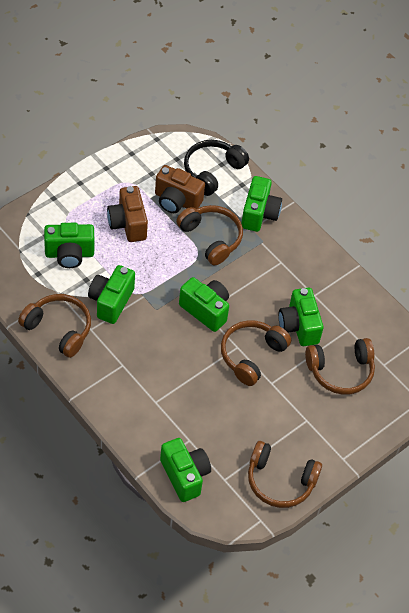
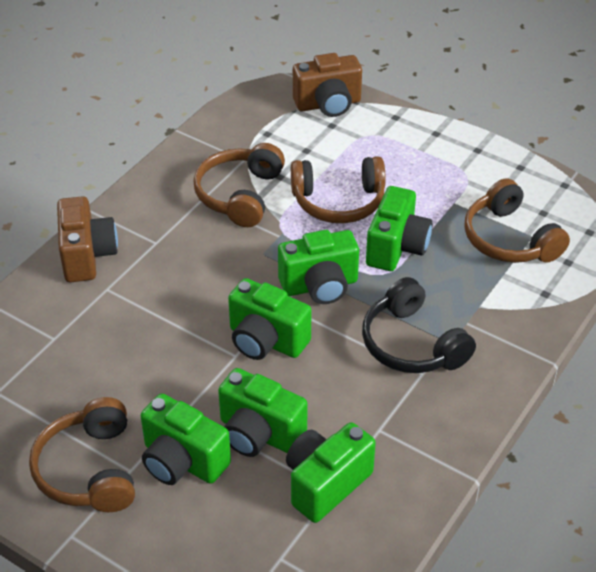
brown headphones: [18,294,91,358] [176,205,243,265] [221,320,291,386] [248,441,322,508] [305,338,375,395] = 5 -> [29,397,135,512] [194,143,285,227] [291,156,385,223] [464,178,570,263] = 4

